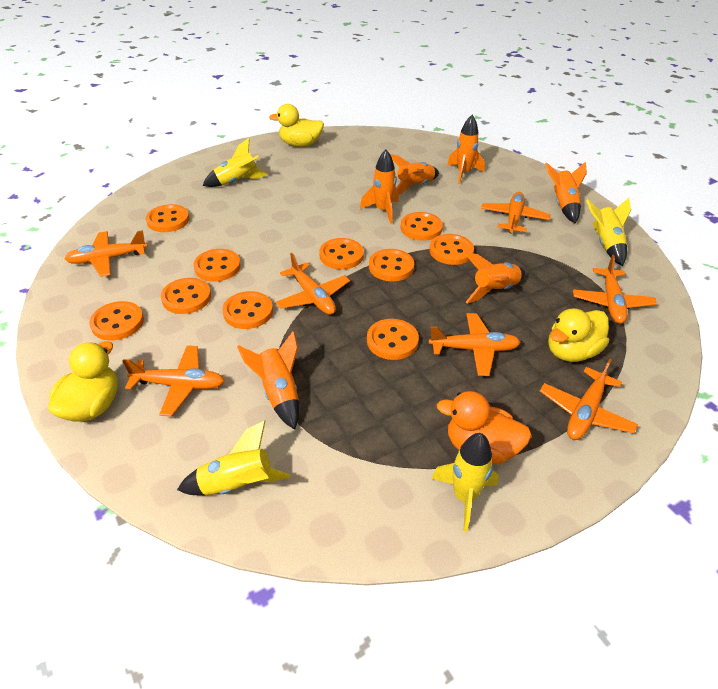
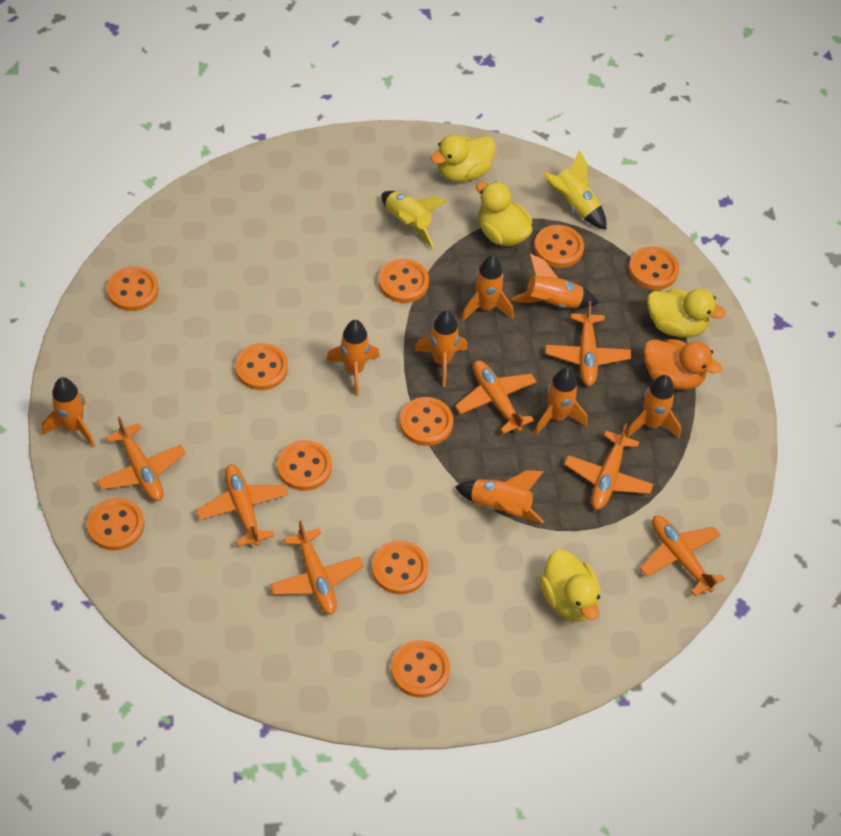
orange rocket: [237,331,299,430] [360,150,399,224] [390,154,439,195] [447,115,485,184] [465,253,526,304] [545,162,587,223] = 6 -> [42,377,95,448] [326,320,380,396] [414,311,468,387] [455,470,544,523] [461,255,514,321] [511,254,599,308] [534,367,587,435] [625,375,681,439] = 8
yellow duck: [48,341,118,422] [269,104,324,147] [548,308,609,362] = 3 -> [431,134,496,182] [476,181,532,246] [540,550,600,622] [647,288,726,337] = 4
yellow rocket: [177,420,290,496] [202,138,268,187] [431,433,499,532] [586,198,631,266] = 4 -> [381,191,447,248] [544,150,607,230] = 2

